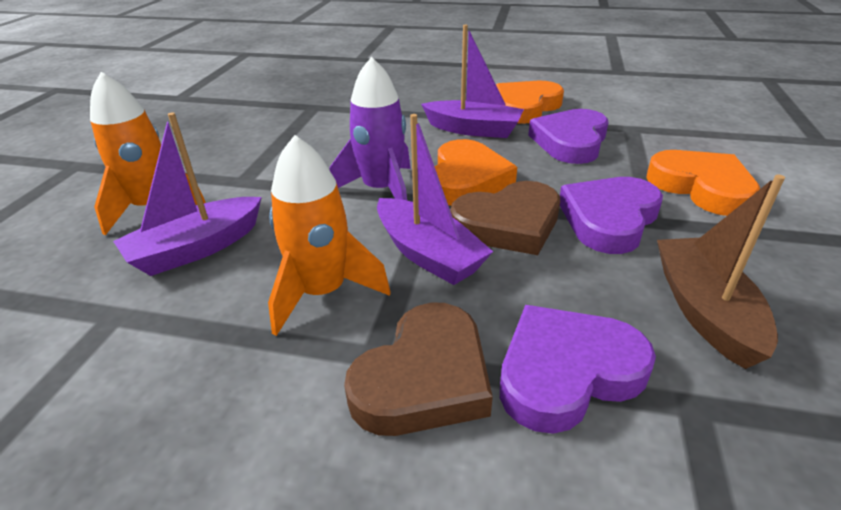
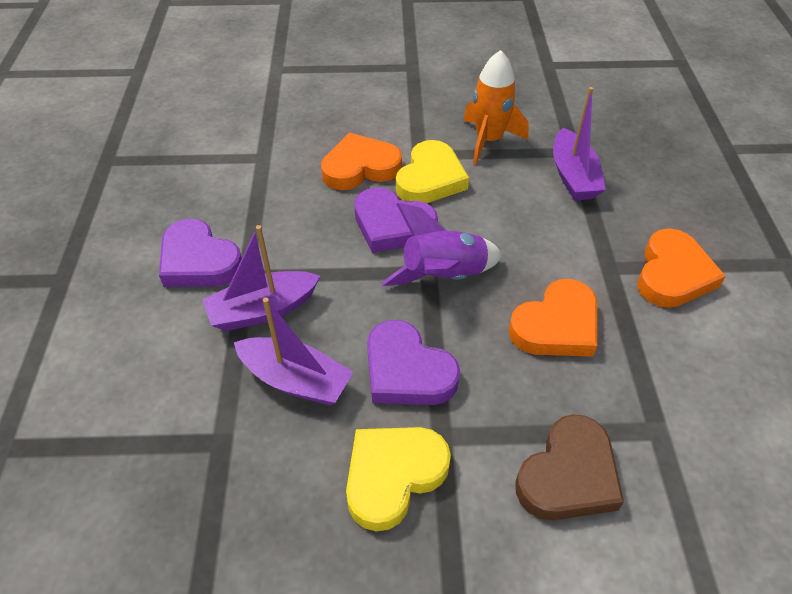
brown boat: [657,174,785,369] = 1 -> none = 0
brown heart: [344,302,493,436] [450,181,560,255] = 2 -> [516,414,624,520] = 1
orange rocket: [90,72,206,235] [268,135,391,336] = 2 -> [463,50,529,164] = 1
yellow heart: none = 0 -> [346,427,451,532] [396,140,469,203] = 2

